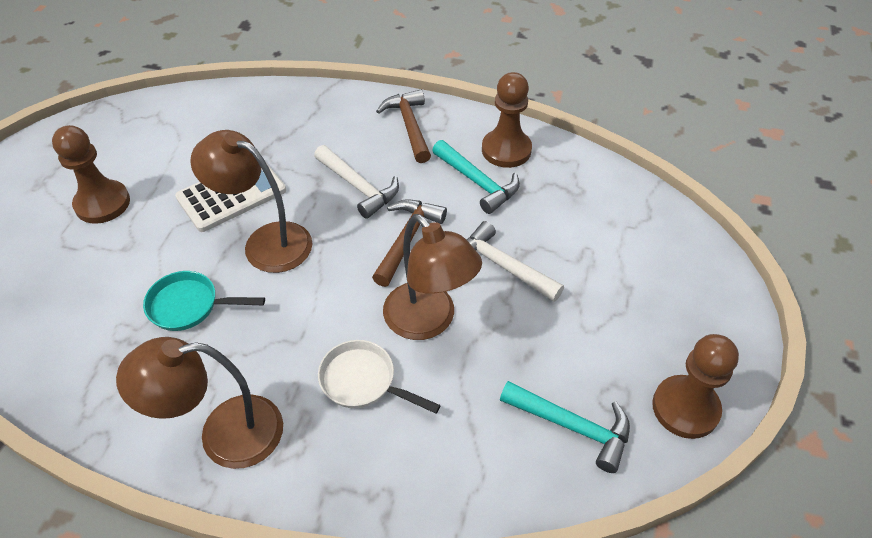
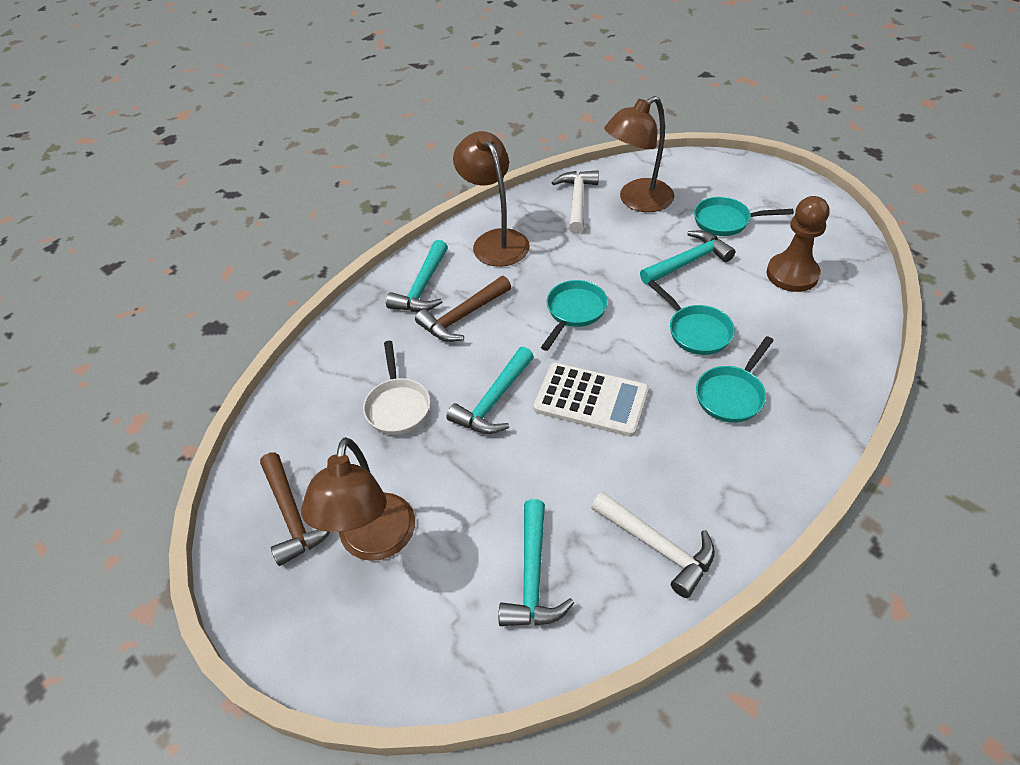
brown pawn: [52,125,130,224] [482,72,532,168] [652,334,739,439] = 3 -> [767,196,829,292] = 1
turquoise hammer: [432,140,520,214] [500,381,630,473] = 2 -> [386,240,448,312] [446,347,534,434] [499,499,574,626] [640,231,735,285] = 4
turquoise pan: [143,271,265,331] = 1 -> [541,280,608,351] [648,280,735,355] [694,197,794,236] [696,336,774,423] = 4

